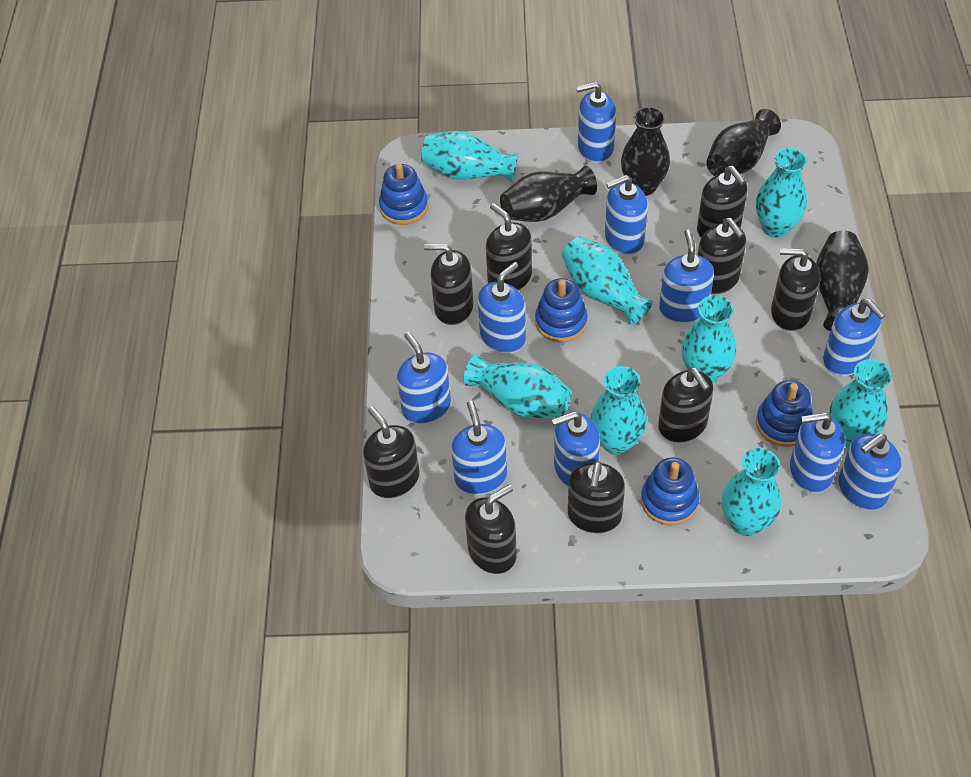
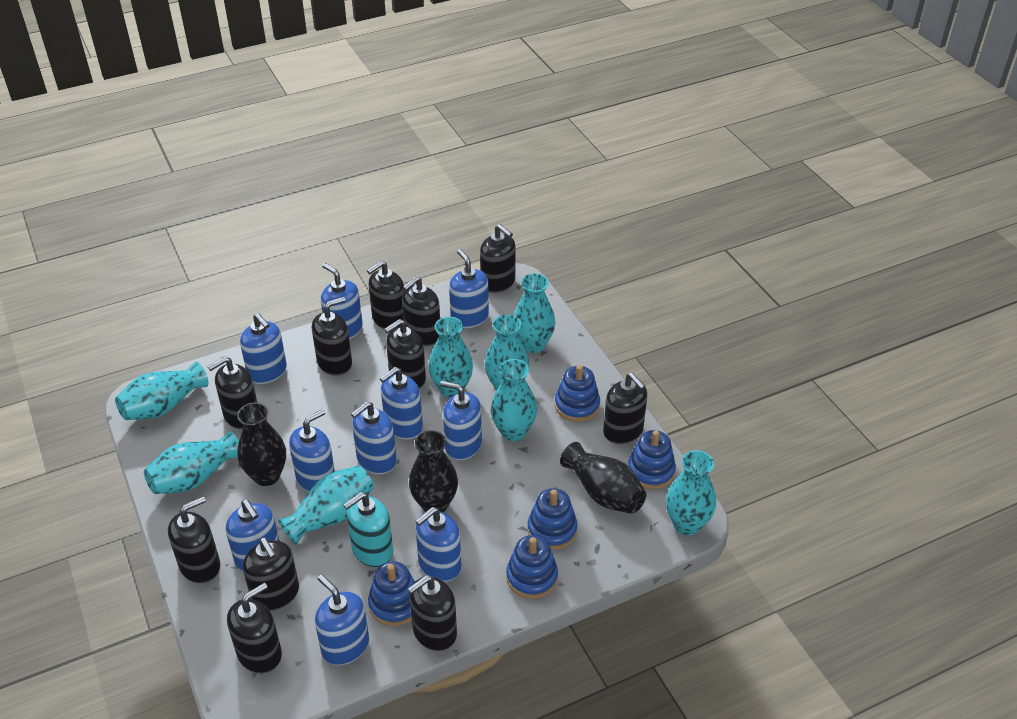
black soap dispenser: [363,406,420,498] [424,244,474,325] [465,484,517,574] [486,203,532,290] [568,461,625,533] [658,367,713,443] [697,166,747,238] [698,218,746,295] [771,248,820,331] = 9 -> [168,497,220,583] [207,356,257,429] [227,583,282,673] [243,537,299,611] [312,297,352,376] [367,261,405,329] [384,319,426,389] [402,276,440,346] [408,575,457,651] [480,224,516,293] [603,373,647,444] = 11
black vase: [500,166,597,222] [621,107,670,196] [707,109,781,176] [816,231,869,331] = 4 -> [237,402,286,486] [409,431,458,512] [560,442,646,514] = 3
blue stacking toy: [379,163,428,225] [535,278,588,342] [641,457,699,526] [756,380,813,447] = 4 -> [368,561,415,626] [506,535,558,599] [527,488,578,550] [555,365,600,422] [628,430,676,489] = 5
turquoise soap dispenser: none = 0 -> [343,492,393,567] = 1

